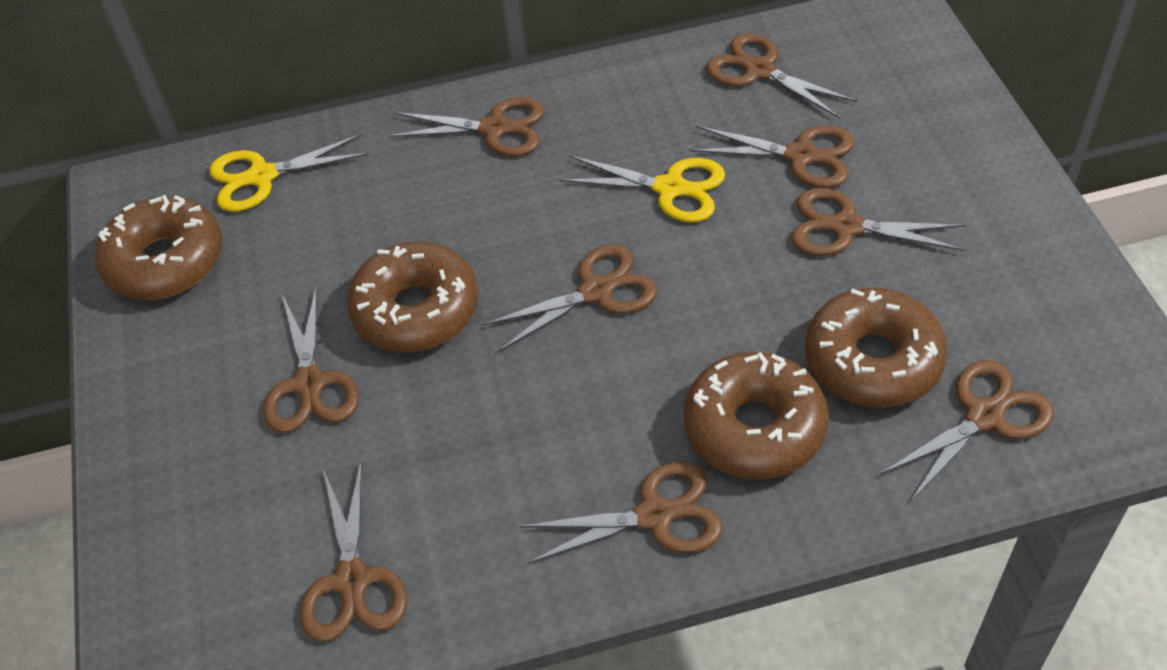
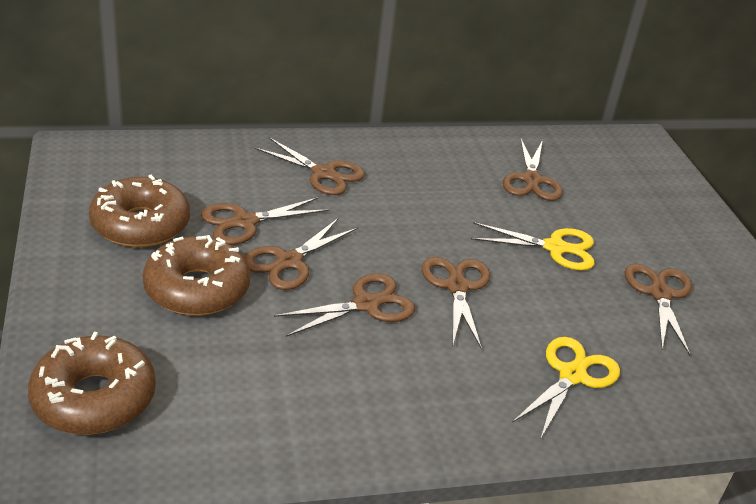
brown donut: [94,195,223,300] [347,241,478,352] [683,352,829,480] [805,288,948,408] = 4 -> [28,332,156,435] [89,175,190,247] [143,235,250,316] = 3
brown scissors: [263,286,359,433] [300,460,407,642] [388,97,544,156] [482,244,657,352] [519,461,723,564] [690,125,855,188] [706,33,857,118] [791,188,966,256] [880,360,1054,502] = 9 -> [201,197,329,245] [244,218,358,290] [254,137,365,195] [274,273,415,337] [422,257,490,350] [503,139,563,201] [625,264,692,355] = 7

